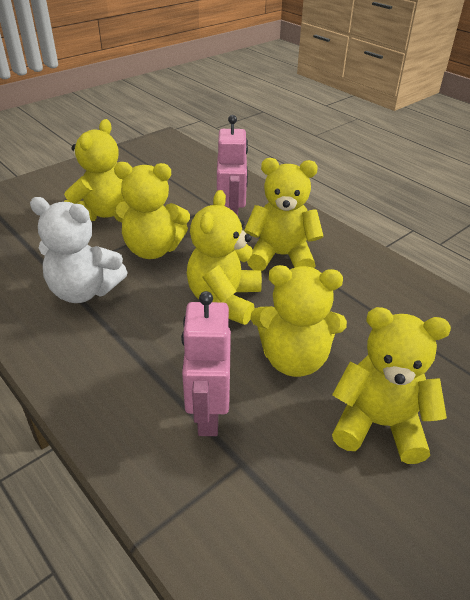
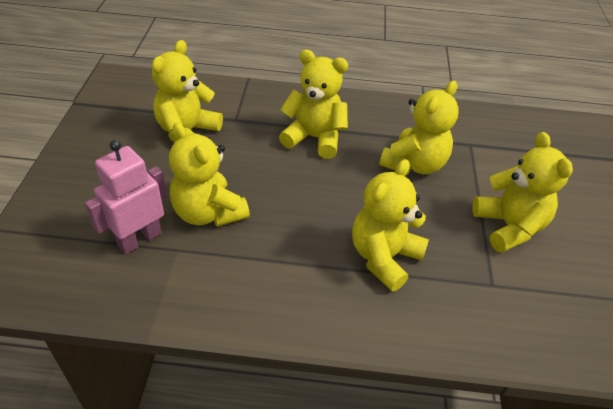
pink robot: [181,291,231,436] [217,115,248,216] = 2 -> [85,140,167,254] = 1
white teddy bear: [30,197,128,303] = 1 -> none = 0

